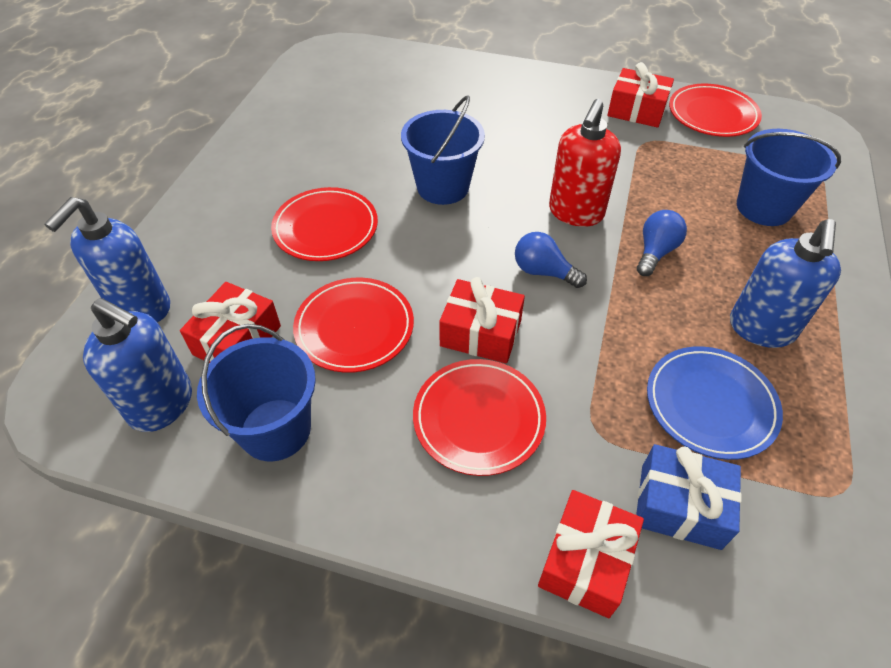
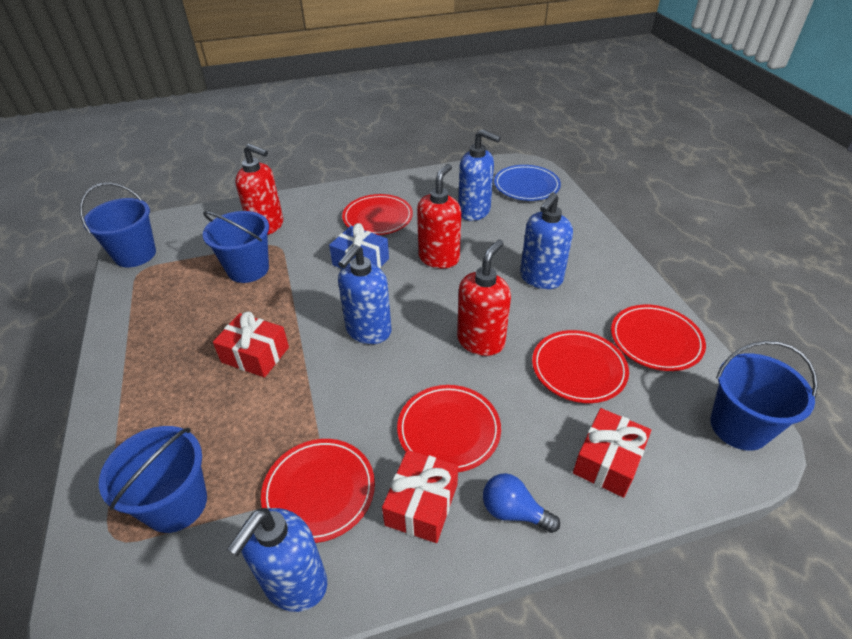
blue bucket: [197,324,316,461] [401,96,485,205] [737,129,841,226] = 3 -> [80,183,156,267] [99,426,207,533] [203,211,269,283] [710,341,818,451] = 4
blue light bulb: [515,232,587,288] [637,210,687,276] = 2 -> [483,473,560,533] = 1
blue soap dispenser: [45,197,170,322] [83,298,192,432] [730,219,841,348] = 3 -> [227,508,327,612] [338,244,392,344] [458,129,501,221] [520,193,573,289] = 4
red gift: [180,282,281,363] [439,277,525,363] [538,490,644,618] [607,62,674,128] = 4 -> [213,311,289,378] [382,450,458,543] [573,408,651,498] = 3
red plate: [271,187,378,261] [293,278,414,373] [413,359,546,476] [669,84,762,137] = 4 -> [261,439,375,543] [342,194,413,235] [397,385,501,472] [532,330,629,403] [611,305,706,371] = 5
red soap dispenser: [549,99,621,227] = 1 -> [235,144,283,235] [417,164,461,268] [457,240,511,356] = 3

